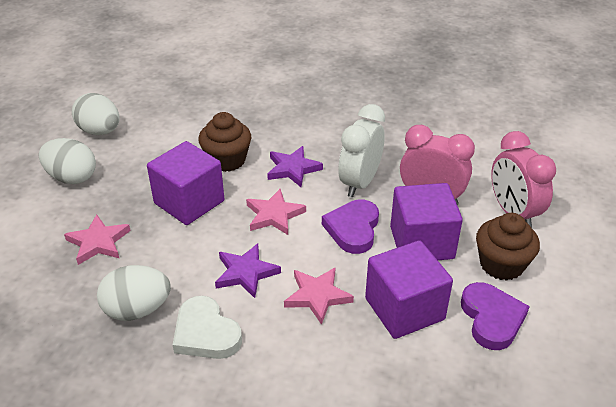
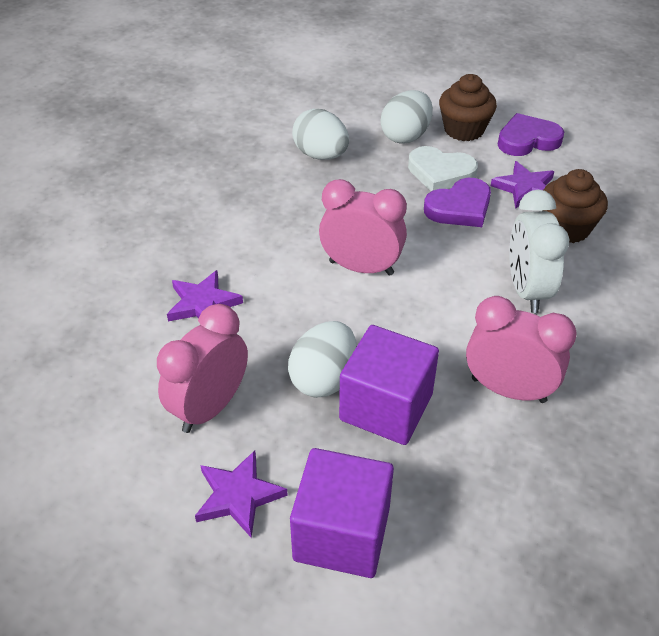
pink clock: [400,125,475,205] [491,131,556,228] = 2 -> [157,304,248,433] [319,179,407,276] [466,296,577,403] = 3
pink star: [64,214,131,265] [246,189,306,235] [284,268,354,325] = 3 -> none = 0
purple cube: [147,141,224,225] [365,240,453,339] [390,183,463,260] = 3 -> [290,448,394,578] [339,325,439,445] = 2
purple star: [215,244,281,298] [267,146,323,187] = 2 -> [167,270,243,321] [195,450,288,538] [491,161,554,209] = 3

